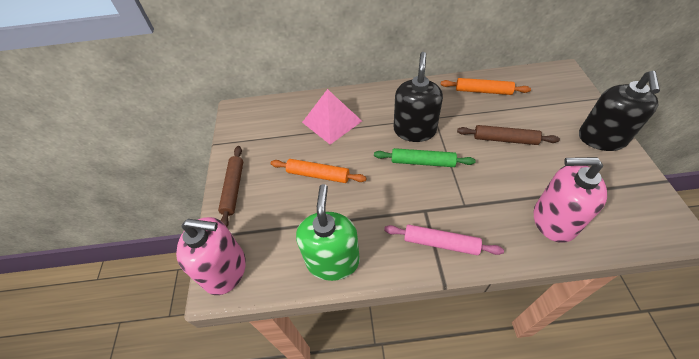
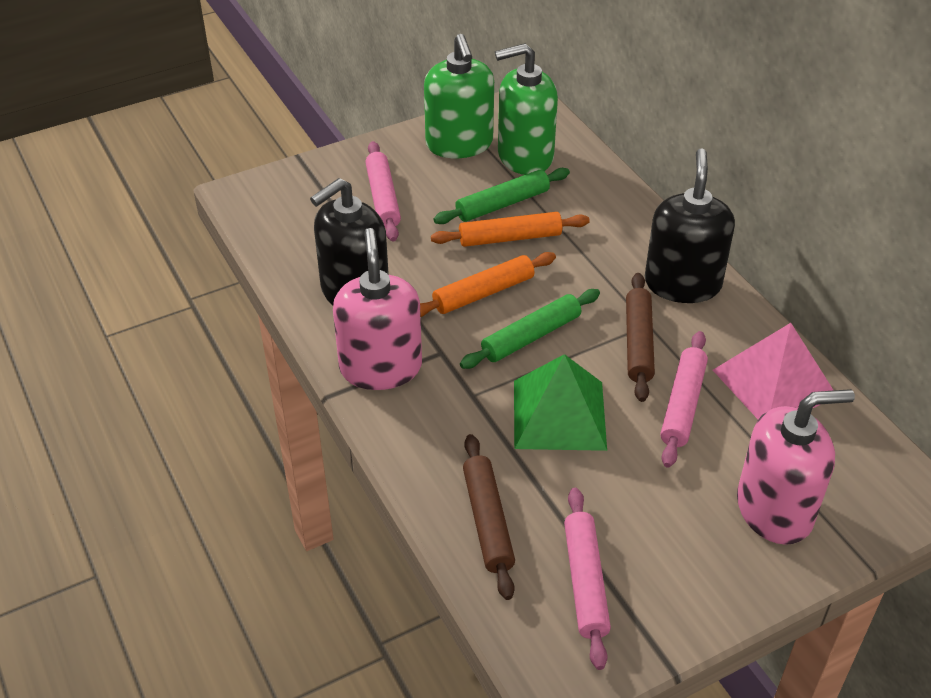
green pyramid: none = 0 -> [514,354,607,451] = 1
green rolling pin: [374,148,476,167] = 1 -> [433,168,570,224] [460,289,600,369] = 2
green soap dispenser: [296,184,360,281] = 1 -> [424,34,494,158] [495,43,558,175] = 2
pink rolling pin: [384,224,504,255] = 1 -> [365,141,401,242] [564,488,611,670] [660,331,708,468] = 3

